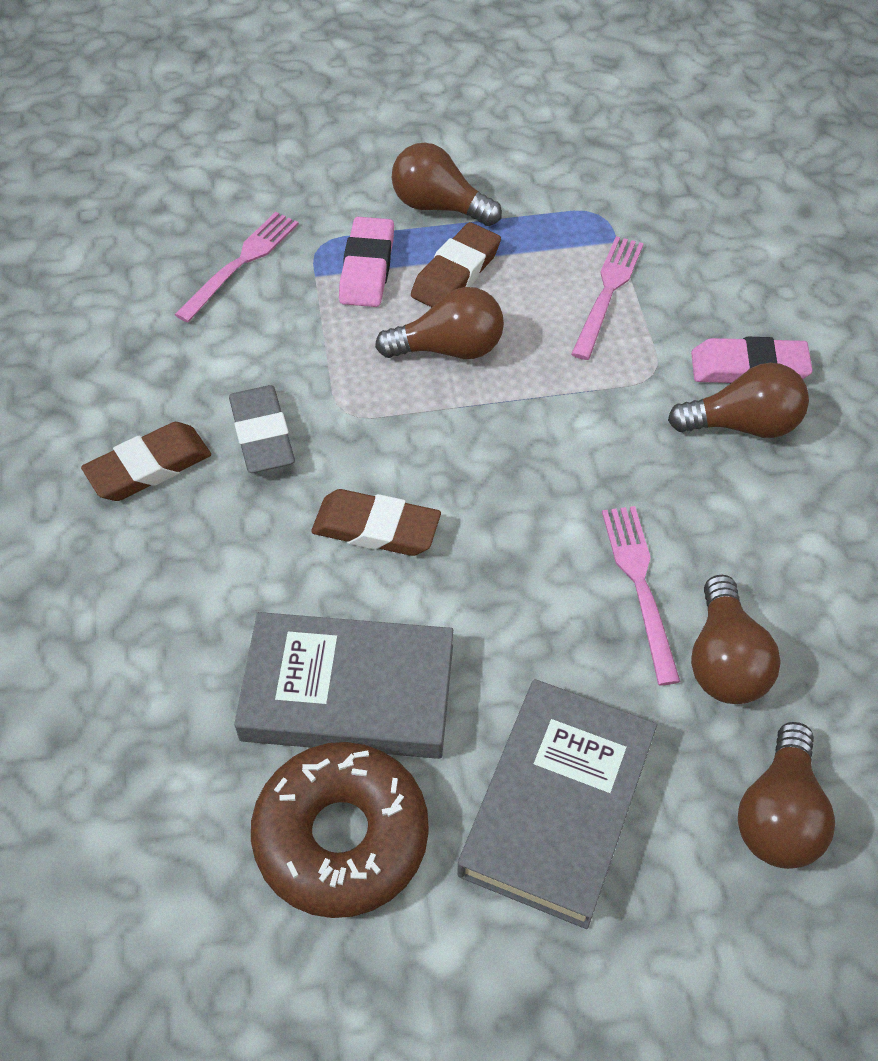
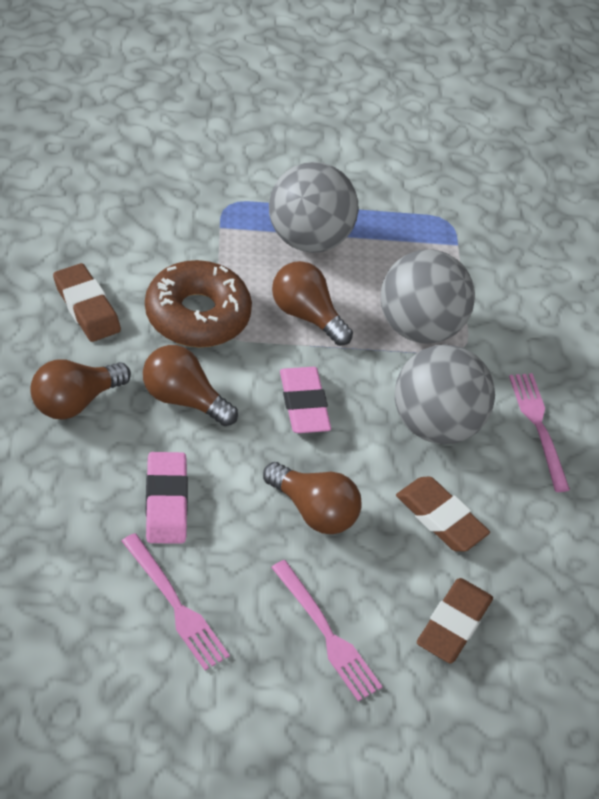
brown light bulb: [375,287,504,359] [392,143,502,226] [668,363,809,438] [691,575,781,704] [738,722,835,869] = 5 -> [30,359,131,419] [143,345,238,426] [263,462,362,534] [272,261,353,346] = 4
grey ball: none = 0 -> [269,162,359,253] [381,250,475,343] [395,344,495,444] = 3
grey book: [234,612,453,759] [457,679,657,929] = 2 -> none = 0
grey eraser: [229,385,295,473] = 1 -> none = 0

